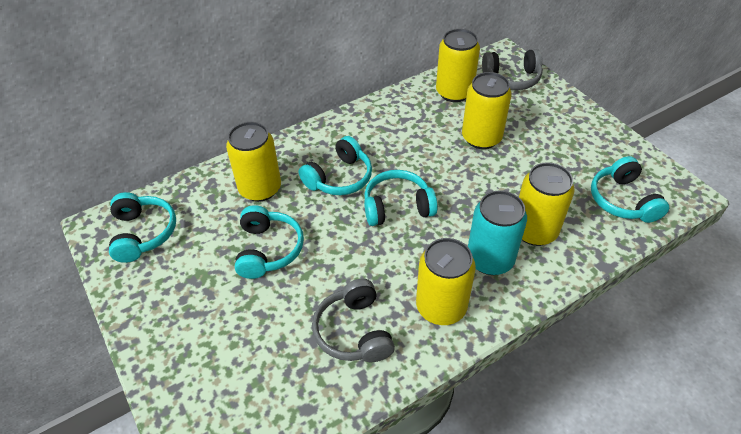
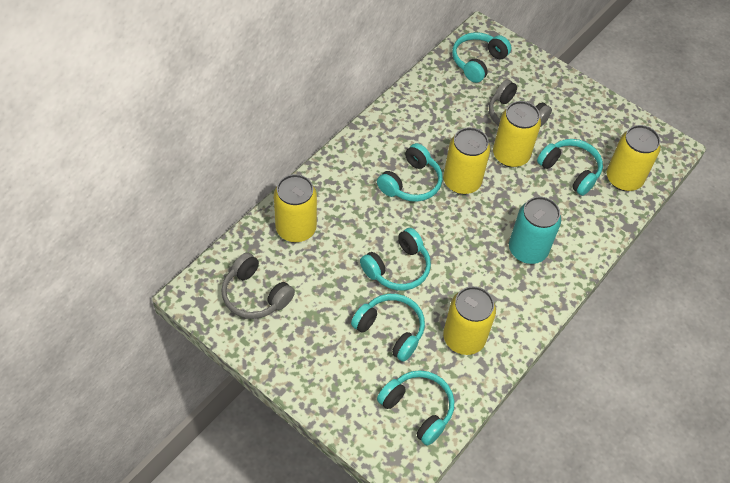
turquoise headphones: [109,192,176,263] [235,205,304,279] [299,136,372,195] [364,170,438,226] [591,156,669,223] = 5 -> [351,294,425,362] [360,228,431,291] [377,143,443,202] [377,370,454,446] [452,32,511,83] [537,139,603,196] = 6

